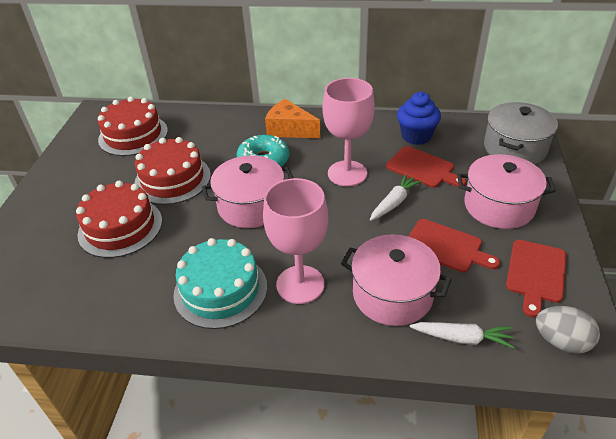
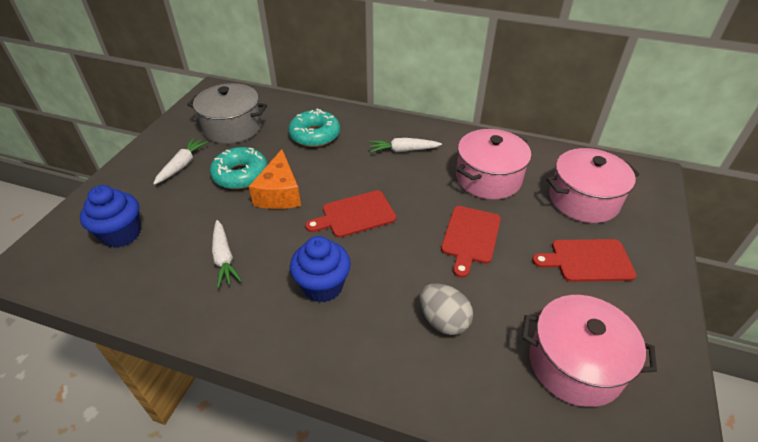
blue cupcake: [397,92,441,145] = 1 -> [80,185,141,248] [290,236,351,303] = 2
pink goblet: [263,178,328,304] [323,78,375,186] = 2 -> none = 0
red cake: [76,181,162,258] [98,97,168,156] [134,137,211,205] = 3 -> none = 0
turquoise cake: [174,238,267,329] = 1 -> none = 0
turquoise donut: [236,135,289,167] = 1 -> [210,147,268,189] [288,109,340,147] = 2
white carrot: [370,174,422,221] [410,322,515,349] = 2 -> [153,138,208,185] [212,220,242,288] [369,138,442,153] = 3

